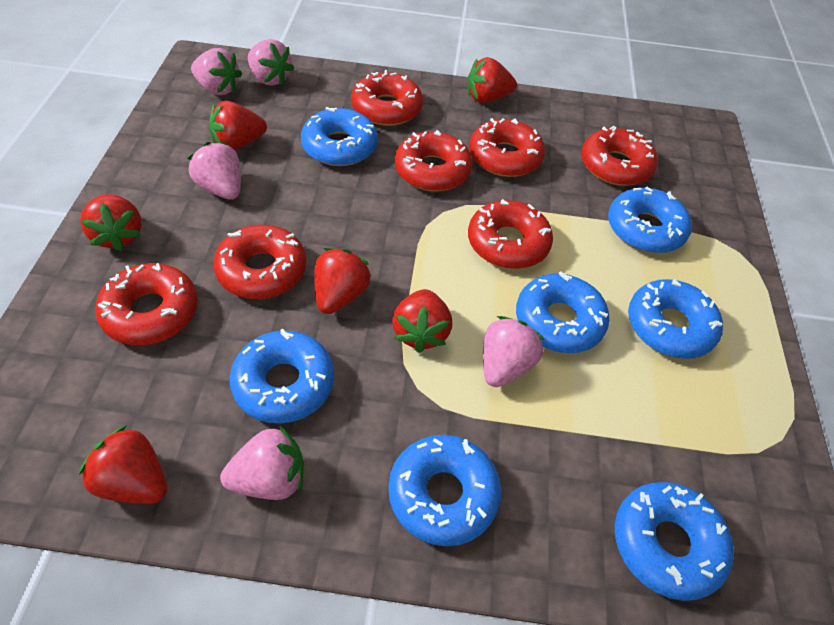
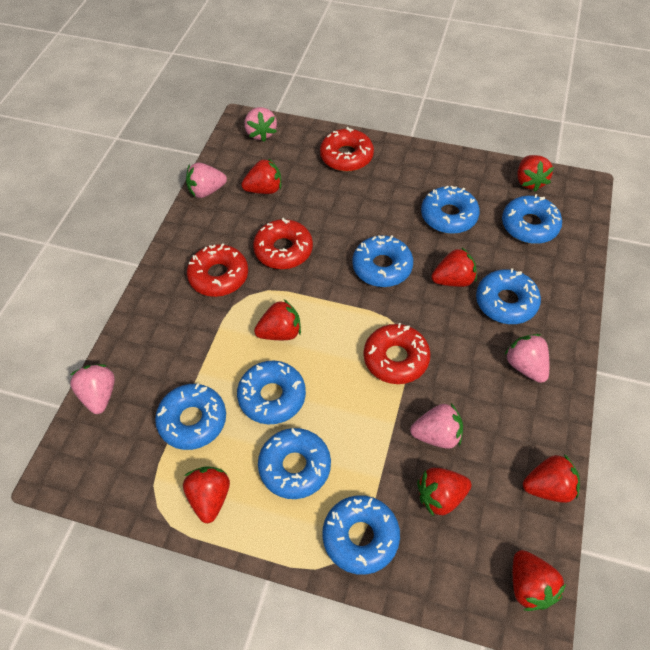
blue donut: [230,329,334,424] [301,107,378,166] [388,435,501,546] [516,271,610,353] [608,187,692,253] [615,482,734,601] [628,279,723,359] = 7 -> [155,383,226,450] [237,361,306,424] [258,428,331,499] [322,495,400,575] [352,235,413,287] [421,186,480,234] [476,268,541,324] [502,194,562,244] = 8
red donut: [95,263,198,345] [213,225,306,299] [351,70,423,126] [395,130,473,191] [468,199,553,269] [469,118,545,177] [581,126,658,186] = 7 -> [187,243,248,297] [253,218,313,269] [320,127,374,171] [364,323,431,384] = 4
red strawberry: [79,425,167,504] [80,194,142,251] [209,101,267,150] [314,248,371,314] [392,289,452,353] [468,57,517,103] = 6 -> [183,466,230,523] [241,158,281,194] [254,299,301,340] [417,468,471,517] [431,248,477,287] [513,550,566,611] [518,155,554,192] [523,454,580,503] = 8

